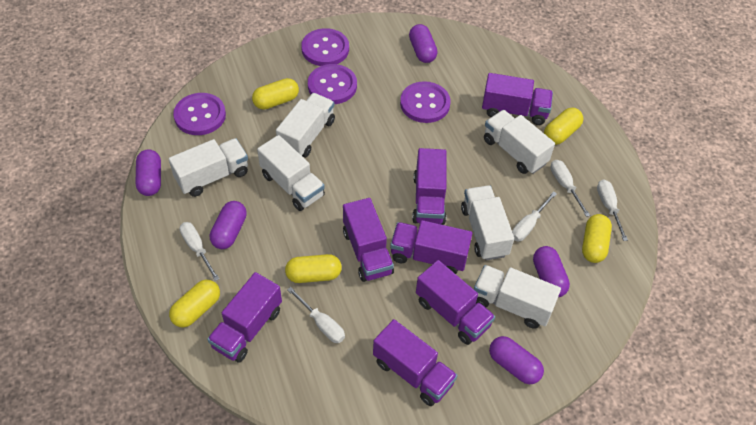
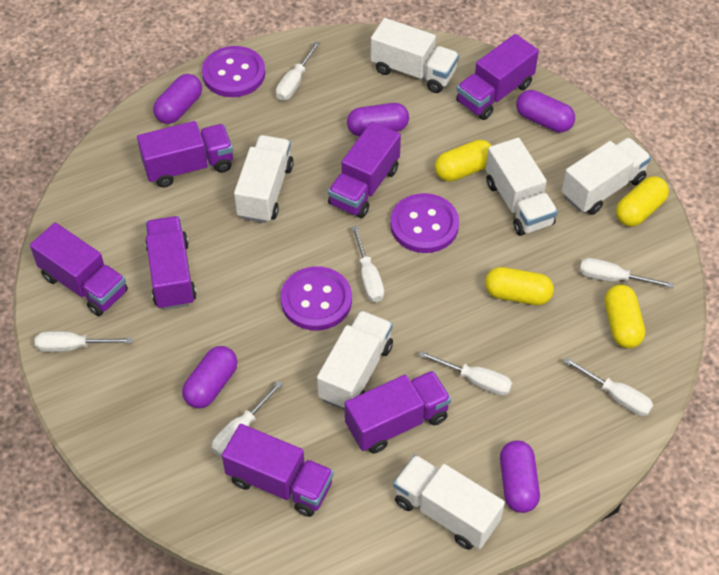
purple button: [173,93,226,135] [301,28,349,66] [308,64,357,104] [400,81,451,123] = 4 -> [202,46,265,97] [281,266,352,331] [390,193,459,253] = 3
white screwdriver: [179,222,219,281] [287,287,345,343] [512,191,557,241] [550,160,590,217] [597,179,628,241] = 5 -> [35,331,133,352] [212,381,283,457] [276,41,320,101] [352,226,384,302] [419,351,512,396] [563,357,653,416] [580,258,674,288] = 7
yellow capsule: [169,280,220,327] [252,78,299,110] [285,254,342,283] [544,108,583,145] [582,214,612,263] = 5 -> [435,140,492,182] [485,267,554,305] [605,285,645,348] [616,176,669,227] = 4

